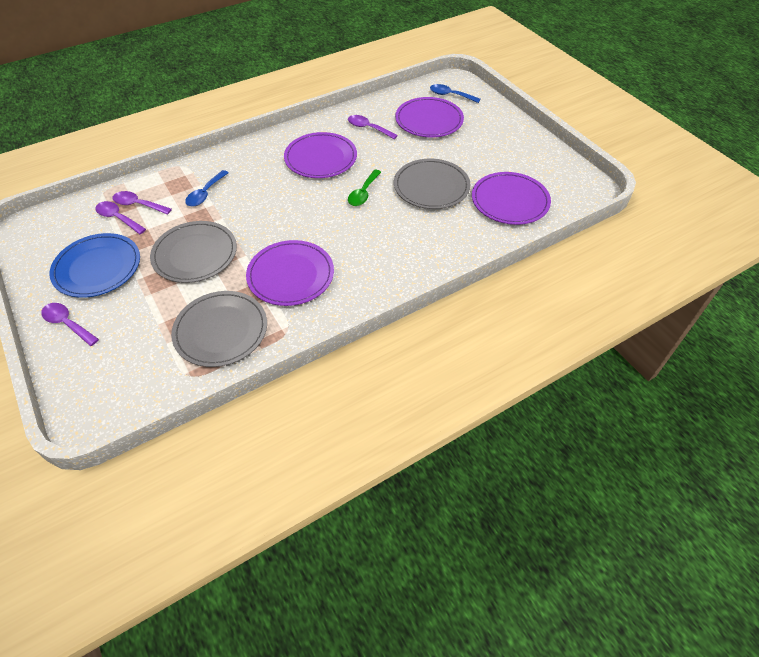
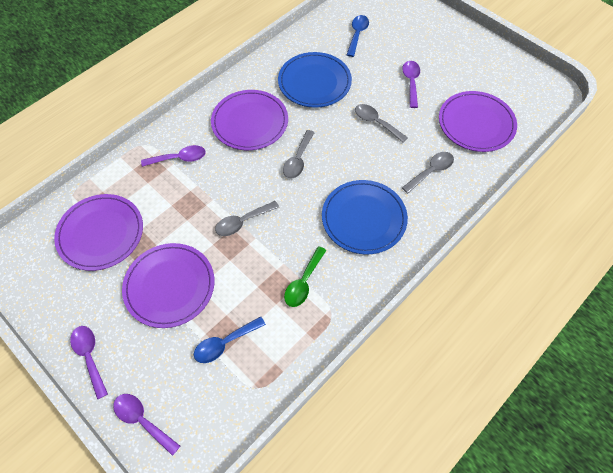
blue plate: [50,233,140,298] = 1 -> [278,52,352,108] [322,180,408,254] = 2
grey plate: [150,221,237,283] [171,291,267,367] [394,159,471,209] = 3 -> none = 0
grey spoon: none = 0 -> [215,201,279,236] [283,130,315,179] [355,104,408,143] [402,152,454,193] = 4

